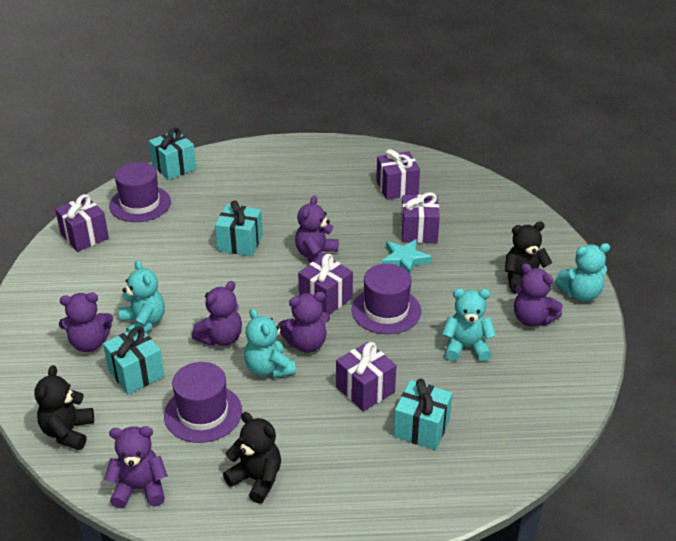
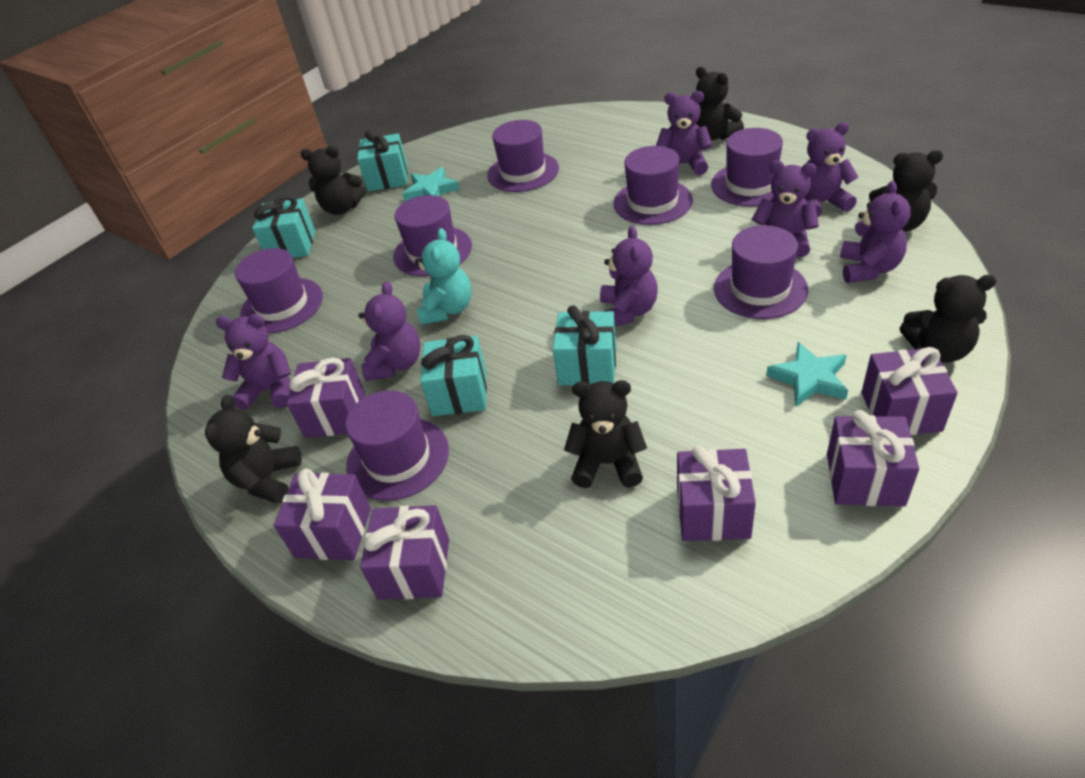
black teddy bear: [34,365,94,450] [223,412,281,503] [505,222,552,294] = 3 -> [205,395,302,504] [301,146,365,215] [564,380,647,488] [696,67,744,141] [867,150,943,232] [900,275,996,363] = 6
purple gift: [55,194,109,252] [298,254,353,315] [336,342,396,411] [376,149,420,200] [401,192,440,243] = 5 -> [274,469,371,560] [287,358,365,438] [360,505,449,600] [677,445,756,541] [827,410,919,506] [861,347,958,435] = 6
purple hat: [109,162,171,222] [164,362,242,443] [352,264,421,334] = 3 -> [235,248,323,333] [345,390,449,501] [393,195,472,276] [487,120,559,192] [613,146,693,225] [711,128,783,207] [714,225,808,319] = 7
purple teddy bear: [59,293,113,352] [104,426,168,508] [192,281,242,346] [279,292,330,353] [295,195,339,263] [514,263,563,327] = 6 -> [216,314,291,410] [359,281,421,381] [600,226,658,327] [656,91,712,175] [752,161,819,257] [805,122,858,217] [840,181,911,283] = 7
turquoise star: [381,239,432,275] = 1 -> [402,167,460,201] [766,342,848,407] = 2
turquoise teddy bear: [119,260,165,333] [244,308,296,378] [442,289,496,362] [555,243,610,302] = 4 -> [415,228,471,325] = 1

